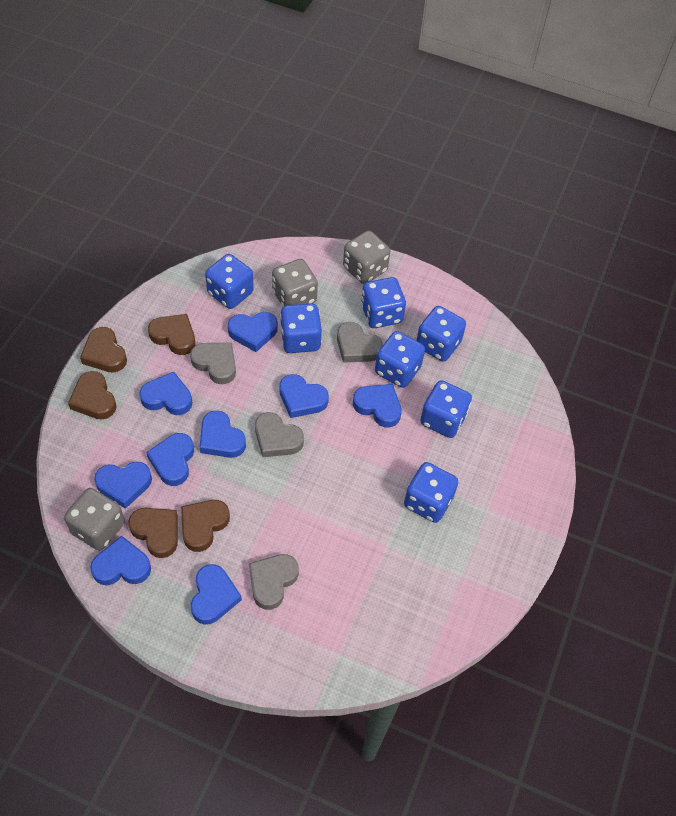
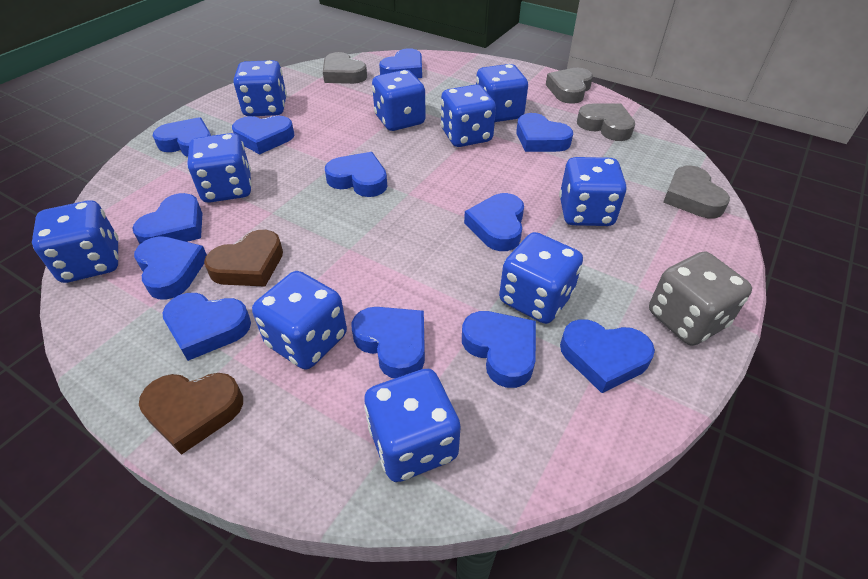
blue dice: [205,254,254,309] [280,303,322,353] [361,277,406,328] [375,331,425,388] [404,462,458,523] [416,306,466,362] [420,380,472,438] = 7 -> [32,201,119,283] [187,133,252,203] [233,60,287,116] [252,271,347,369] [364,369,461,482] [372,70,426,131] [441,84,496,147] [476,64,528,122] [499,232,583,324] [559,157,627,226] = 10
blue heart: [90,536,151,585] [94,462,152,509] [139,372,192,415] [146,433,194,486] [191,564,242,625] [200,411,246,458] [228,312,278,352] [279,374,329,418] [353,384,402,427] = 9 -> [132,193,203,244] [134,236,207,300] [153,117,211,157] [162,293,251,361] [232,116,294,155] [325,152,387,197] [351,307,425,379] [379,48,422,78] [462,311,536,388] [464,193,524,251] [516,113,573,152] [560,319,655,393] = 12
brown heart: [68,371,116,419] [80,327,127,373] [128,508,178,558] [148,314,195,355] [181,500,230,552] = 5 -> [139,373,243,455] [204,230,283,287] = 2
grey dice: [64,488,125,551] [272,259,318,307] [343,230,390,284] = 3 -> [649,252,752,346] = 1

